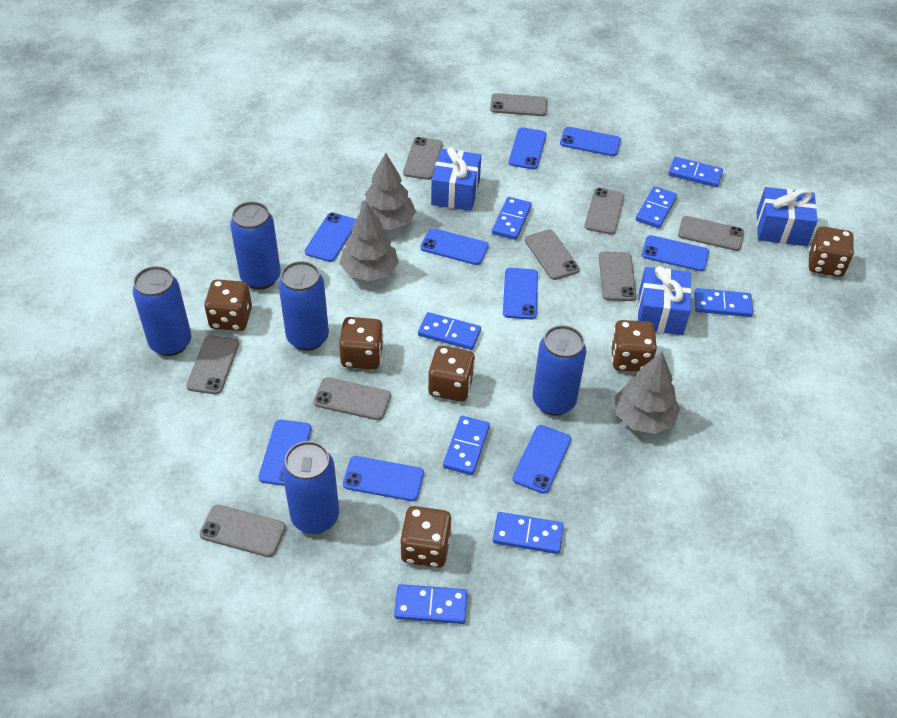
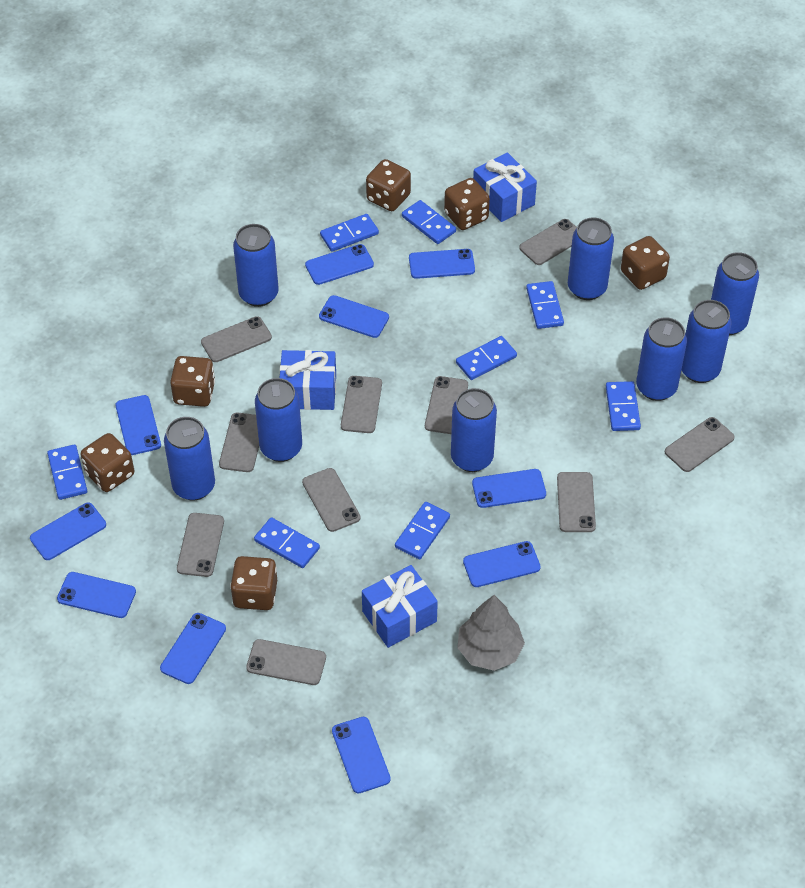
blue can: [132,266,192,356] [230,202,281,289] [279,261,329,351] [282,441,339,534] [533,325,586,416] = 5 -> [164,417,215,501] [233,224,279,307] [255,378,302,462] [451,388,497,472] [568,217,614,300] [636,317,687,401] [682,300,732,383] [711,252,759,335] = 8
blue phone: [259,420,312,486] [305,213,356,262] [343,456,424,501] [420,228,489,265] [503,268,538,320] [509,127,547,169] [512,425,571,494] [560,127,621,156] [642,235,709,271] = 9 -> [30,503,106,560] [57,572,136,618] [115,395,161,455] [160,613,226,684] [305,244,374,285] [319,295,389,338] [332,717,391,793] [409,249,475,279] [463,541,541,587] [472,469,546,508] = 10
grey phone: [186,335,239,394] [199,505,286,557] [314,377,391,420] [403,137,443,180] [490,93,547,116] [525,229,580,280] [584,188,624,235] [599,252,636,301] [678,216,744,251] = 9 -> [177,513,224,577] [201,316,272,362] [219,412,259,472] [246,639,326,685] [302,468,361,532] [341,376,382,433] [425,376,468,434] [519,219,577,265] [557,472,596,532] [665,417,735,472] = 10
grey tree: [339,202,399,281] [360,153,416,230] [615,352,680,434] = 3 -> [457,595,525,671] = 1

